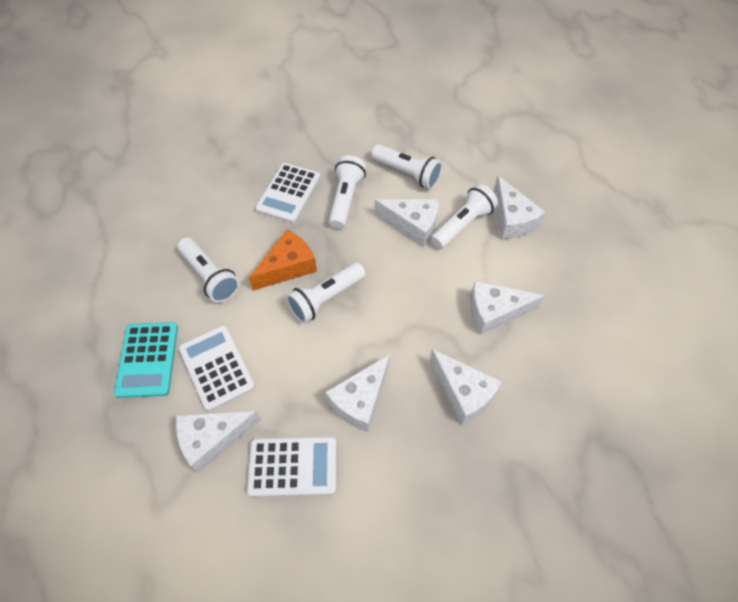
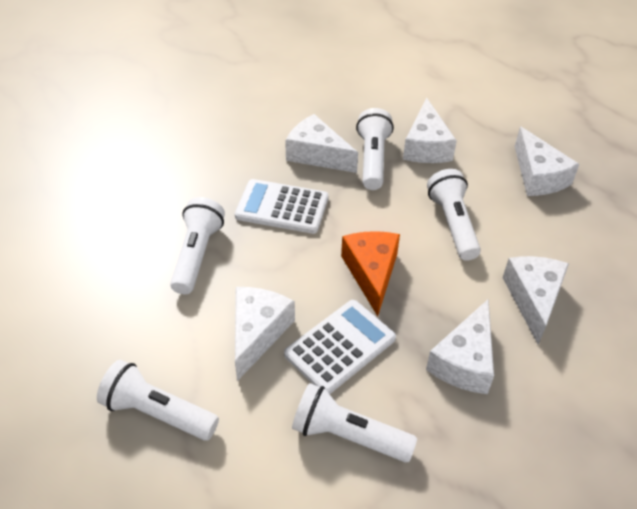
turquoise calculator: [114,322,178,398] = 1 -> none = 0
white calculator: [179,325,255,412] [247,436,336,497] [255,163,320,223] = 3 -> [235,179,329,234] [284,300,396,394] = 2

